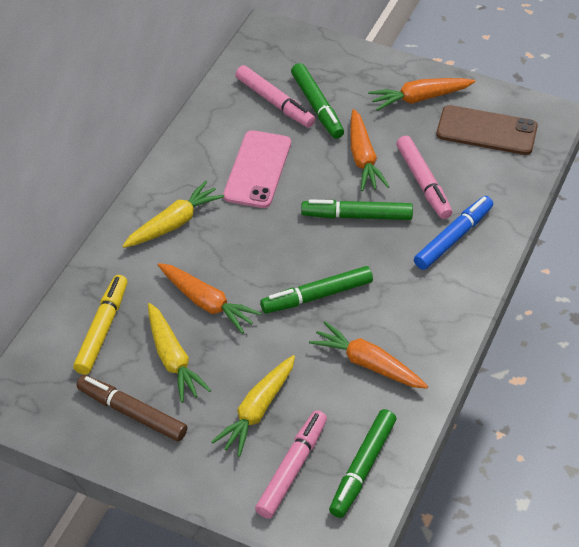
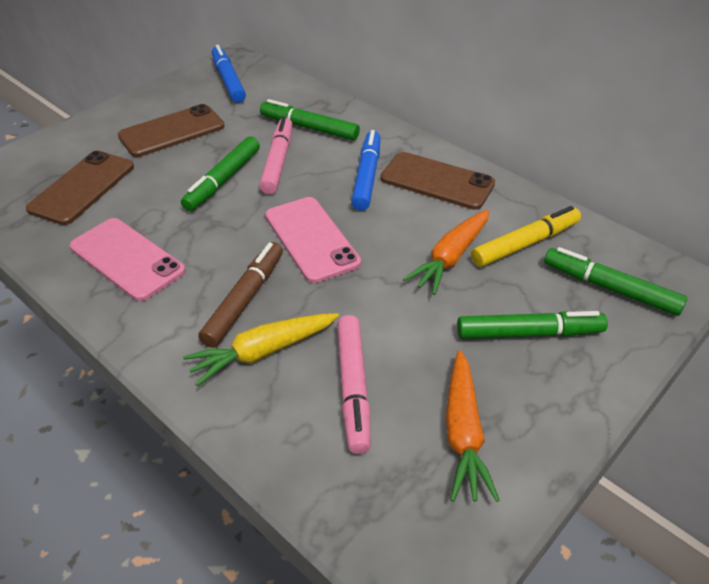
blue marker: [414,196,493,270] = 1 -> [212,45,246,103] [351,130,380,211] = 2
brown phone: [436,105,538,155] = 1 -> [26,151,134,225] [118,104,225,157] [380,152,495,210] = 3
orange carrot: [158,263,262,334] [309,321,428,389] [350,109,390,191] [368,78,475,111] = 4 -> [403,209,489,295] [446,350,500,502] = 2
pink marker: [235,65,315,127] [255,410,327,519] [396,136,452,219] = 3 -> [259,117,293,194] [337,315,371,454] = 2
pink phone: [223,130,291,208] = 1 -> [70,218,185,301] [265,197,361,283] = 2
yellow carrot: [122,181,225,248] [148,303,211,403] [211,355,295,457] = 3 -> [183,313,339,386] = 1

